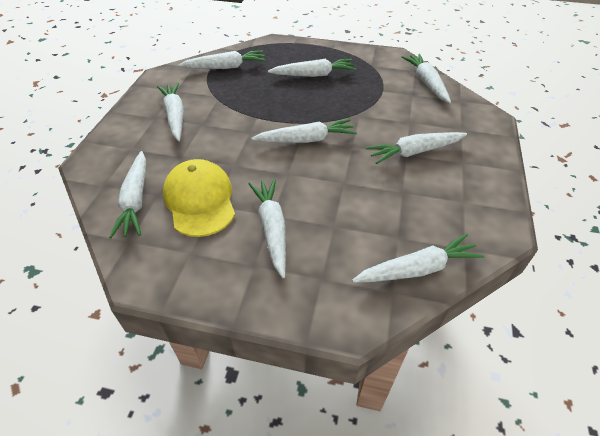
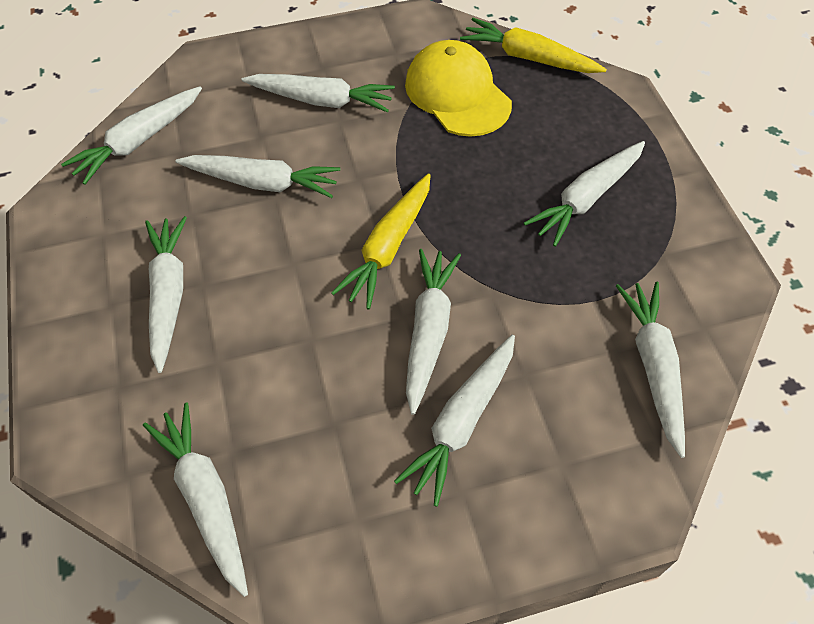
yellow carrot: none = 0 -> [331,173,431,309] [460,18,607,73] = 2

